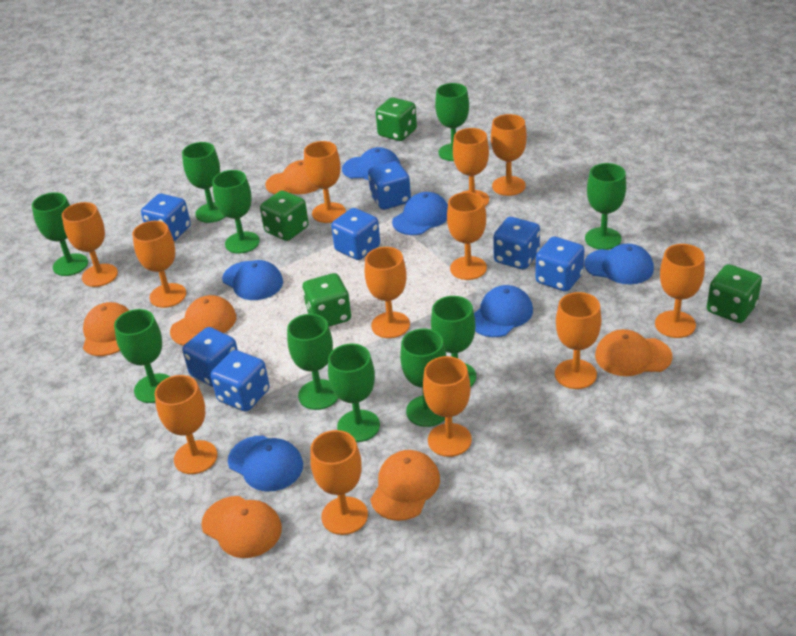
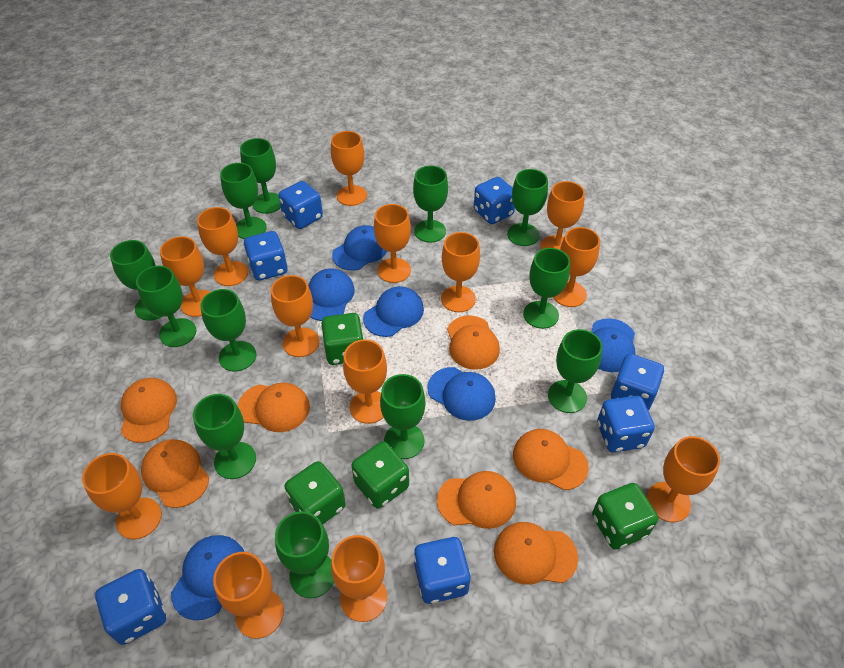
green goblet: [32,192,88,276] [114,309,170,403] [182,142,226,223] [212,170,260,254] [287,314,338,410] [328,344,380,442] [400,329,446,427] [431,296,476,387] [435,83,469,161] [585,163,626,250] = 10 -> [110,240,162,321] [136,266,196,347] [193,394,256,479] [200,289,256,372] [220,163,267,239] [240,138,281,214] [275,511,334,598] [380,374,426,459] [413,166,448,242] [507,169,548,246] [523,248,570,329] [548,329,602,413] = 12
orange cap: [83,302,130,356] [170,295,236,346] [201,496,282,558] [265,160,319,194] [370,450,440,521] [595,329,672,376] = 6 -> [121,378,177,443] [141,439,209,508] [238,383,310,432] [437,471,516,529] [447,315,500,370] [494,522,578,585] [513,429,589,490] = 7
orange goblet: [62,202,118,287] [132,221,186,308] [155,375,217,474] [304,141,346,223] [310,430,368,535] [365,247,410,338] [423,356,472,457] [447,192,487,280] [453,128,489,206] [491,114,527,196] [555,292,601,389] [655,244,705,338] = 12 -> [82,453,162,539] [160,236,210,317] [197,207,248,286] [213,552,284,639] [271,275,319,357] [331,131,367,206] [331,535,387,622] [343,339,387,424] [374,204,411,283] [441,232,480,312] [540,181,585,250] [553,227,600,307] [647,436,720,522] = 13

